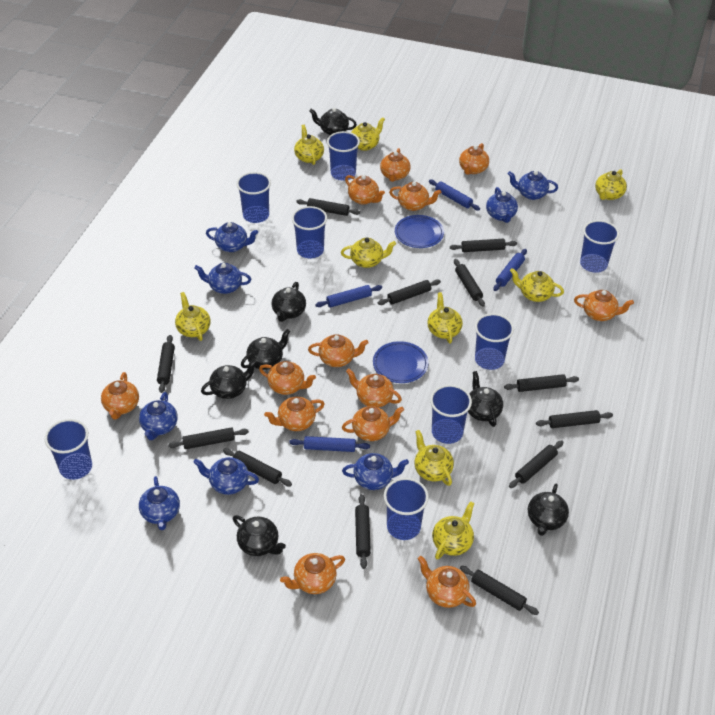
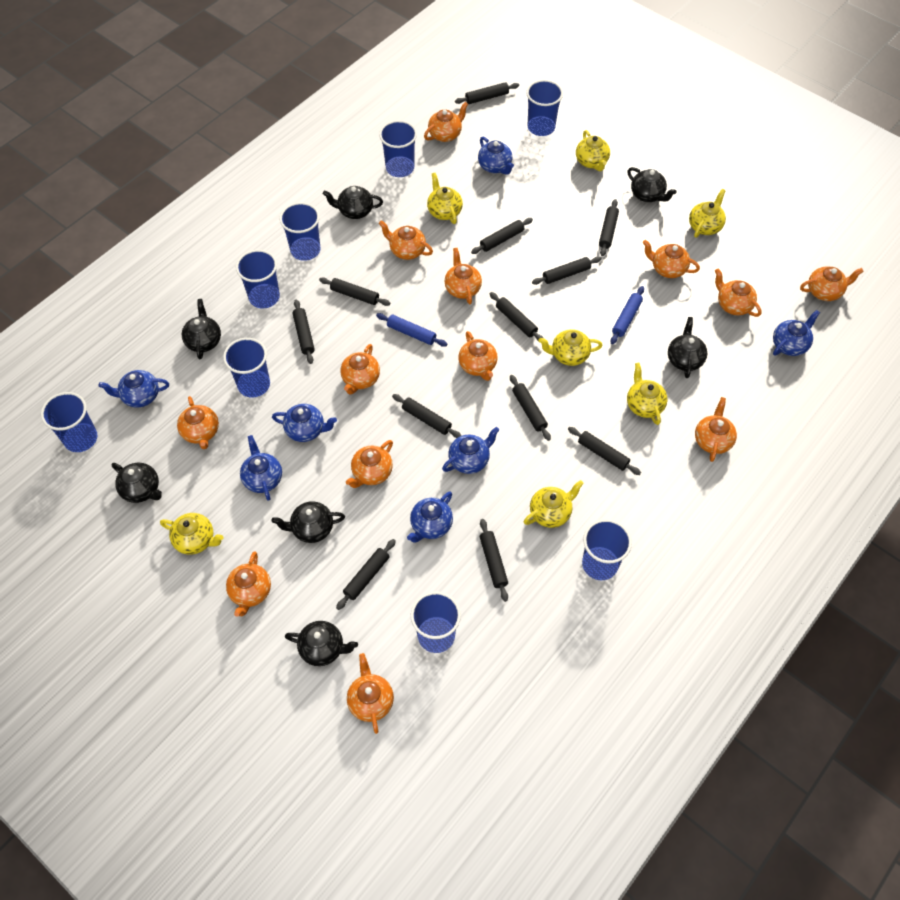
blue plate: [373,341,428,383] [395,215,444,248] = 2 -> none = 0
blue rolling pin: [289,436,370,452] [315,285,382,307] [429,180,480,210] [494,249,527,291] = 4 -> [376,313,447,347] [611,286,644,344] = 2
blue teapot: [139,392,178,440] [139,476,180,530] [193,457,259,495] [194,263,251,294] [206,222,258,252] [342,453,409,490] [486,187,518,223] [508,171,558,200] = 8 -> [98,370,169,407] [240,435,282,501] [272,404,337,442] [407,491,453,543] [442,427,499,474] [478,137,514,175] [773,310,820,356] = 7
yellow teapot: [175,292,211,341] [294,125,324,165] [341,237,396,268] [351,117,385,151] [414,430,454,486] [427,292,463,343] [432,501,475,559] [510,268,564,302] [595,169,627,200] = 9 -> [160,513,223,555] [427,173,463,224] [524,480,584,528] [539,329,603,366] [576,130,610,171] [627,363,668,425] [689,189,726,238] = 7

